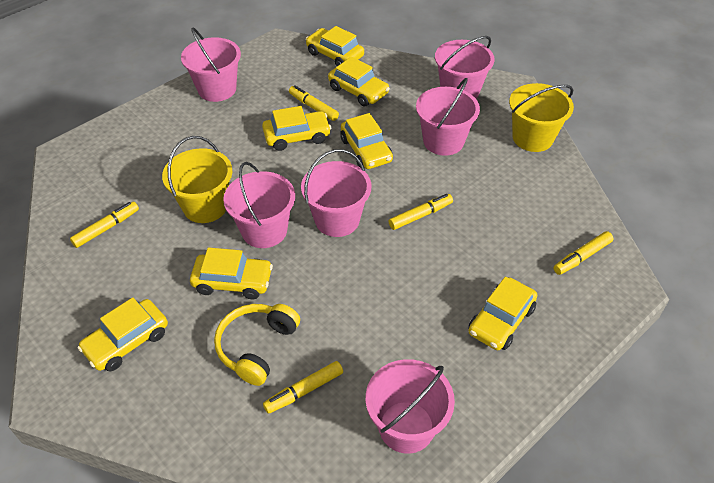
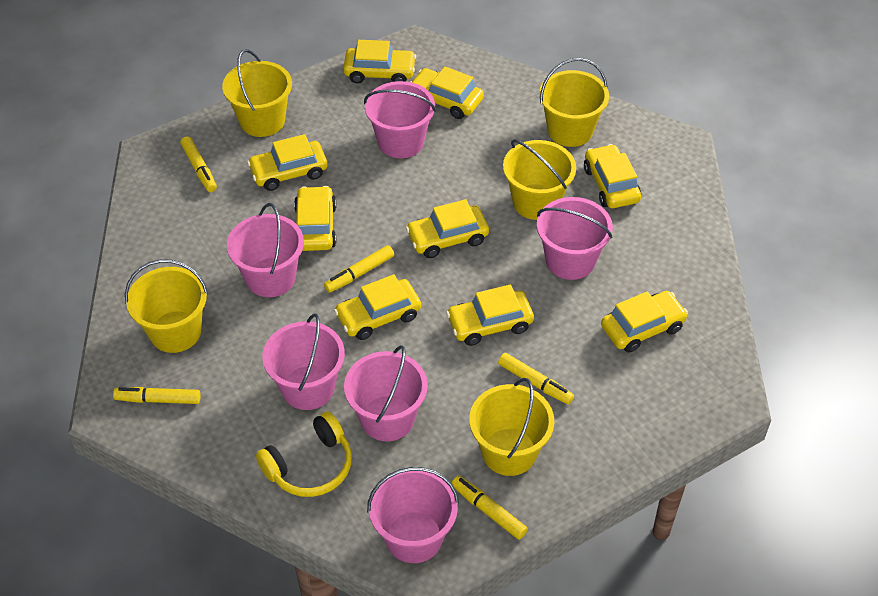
yellow bucket: [162,136,232,223] [509,83,574,152] = 2 -> [125,259,208,353] [222,49,292,137] [469,378,554,476] [503,139,576,220] [539,58,609,147] = 5
yellow car: [78,297,168,371] [190,247,273,299] [262,106,331,151] [306,26,364,66] [328,57,390,106] [340,113,393,169] [468,277,537,350] = 7 -> [247,134,328,191] [294,186,336,251] [334,274,421,340] [343,40,416,83] [406,199,489,258] [410,66,484,119] [446,285,534,346] [584,144,641,208] [601,291,688,353] = 9

